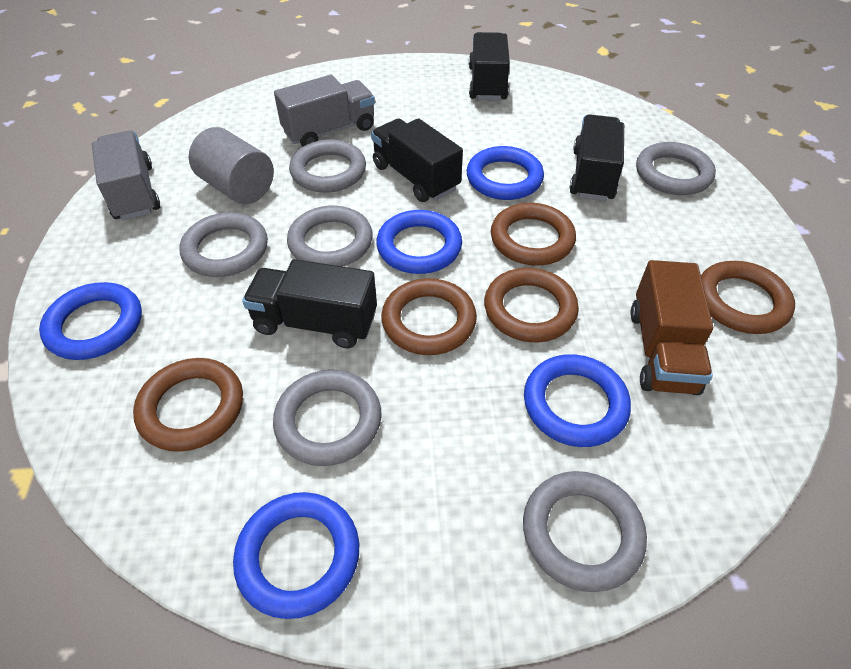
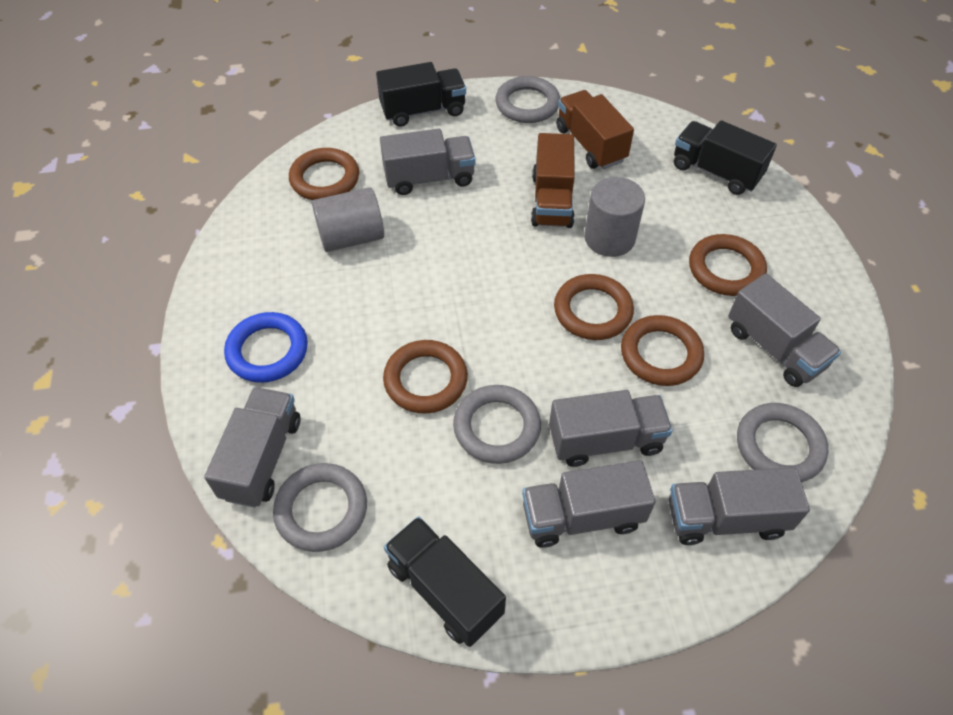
black truck: [242,259,377,348] [371,118,463,202] [469,32,510,100] [569,114,624,201] = 4 -> [376,62,466,127] [384,516,506,647] [674,120,777,195] = 3
blue ring: [39,282,142,360] [233,492,359,619] [376,210,462,274] [467,146,544,200] [524,354,631,447] = 5 -> [224,312,308,383] = 1
brown truck: [630,260,713,395] = 1 -> [531,133,575,228] [556,90,634,169] = 2
grey cylinder: [189,127,274,204] = 1 -> [312,187,384,252] [584,177,645,257] = 2
grey ring: [180,212,268,277] [273,370,381,466] [287,205,373,267] [289,140,366,193] [523,471,647,592] [636,142,716,195] = 6 -> [273,463,367,552] [453,385,541,464] [495,76,560,123] [737,403,828,483] = 4
grey truck: [92,130,160,220] [274,75,375,146] = 2 -> [204,387,300,507] [380,129,476,195] [522,460,655,548] [549,390,673,467] [669,467,810,545] [728,274,841,387] = 6

